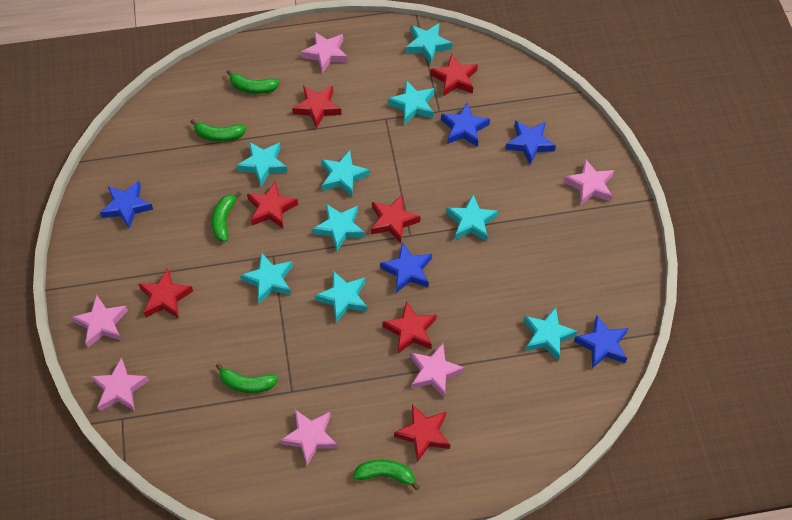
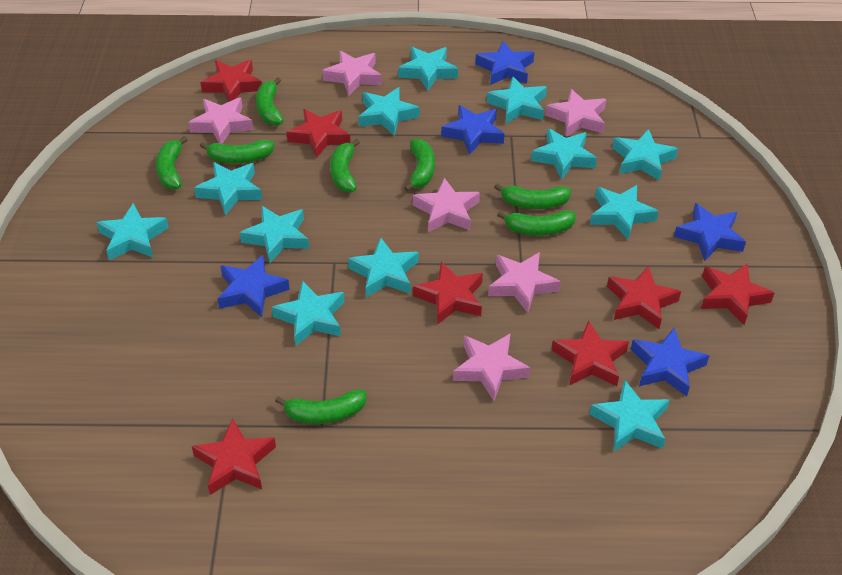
green banana: [190,119,246,142] [212,191,242,242] [216,363,278,393] [226,70,280,94] [353,460,420,490] = 5 -> [156,136,188,189] [200,140,274,163] [256,78,283,126] [275,390,366,424] [330,139,360,192] [404,138,435,191] [494,183,571,209] [497,210,576,235] = 8
turquoise star: [236,142,288,186] [240,252,293,304] [313,204,365,251] [315,271,367,323] [321,151,370,197] [388,80,434,125] [405,23,452,64] [446,195,498,242] [524,307,578,361] = 9 -> [96,203,169,260] [194,162,262,215] [239,206,309,263] [272,281,345,345] [348,237,419,298] [359,87,420,136] [398,47,458,91] [487,76,547,123] [531,128,597,180] [589,380,669,451] [590,185,659,240] [612,129,678,181] = 12

